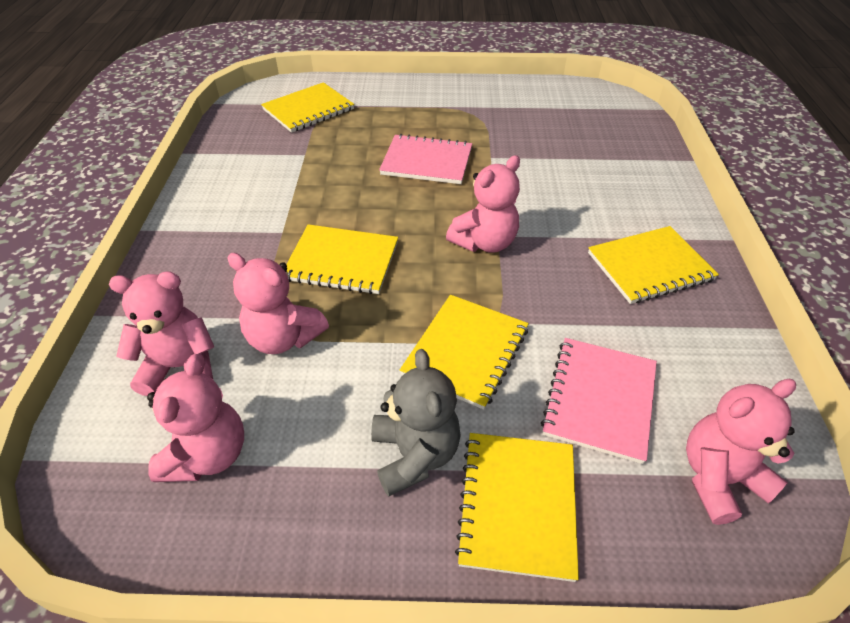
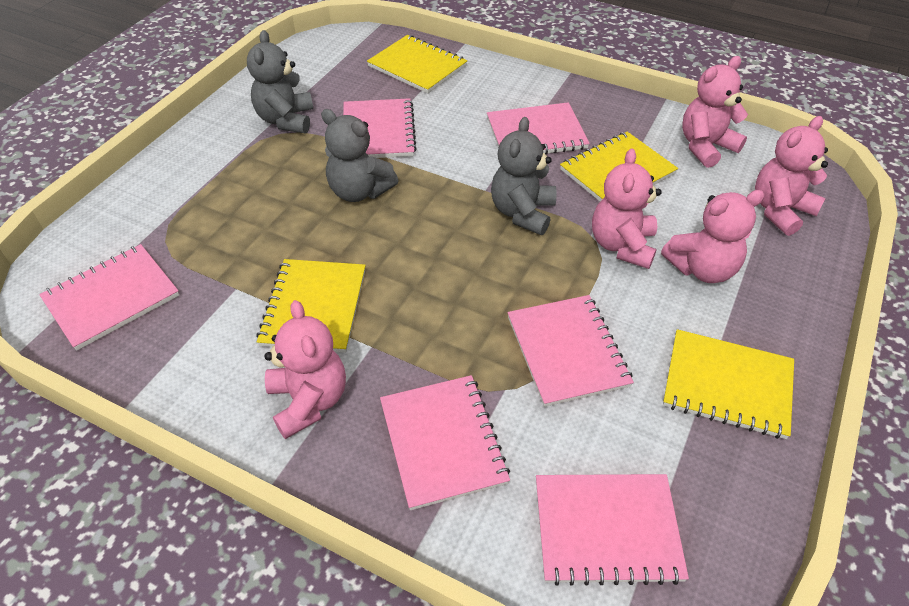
grey teddy bear: [371,349,461,497] = 1 -> [247,30,313,133] [321,109,398,202] [491,117,557,235] = 3
pink notebook: [379,134,472,184] [541,338,657,464] = 2 -> [39,244,179,350] [343,98,417,158] [380,375,510,510] [487,102,590,154] [508,295,634,407] [536,474,689,586] = 6
yellow notebook: [261,82,354,133] [286,224,398,294] [400,295,529,410] [455,433,579,582] [588,226,719,304] = 5 -> [256,259,366,353] [367,35,467,93] [560,132,678,201] [663,329,794,439] = 4

